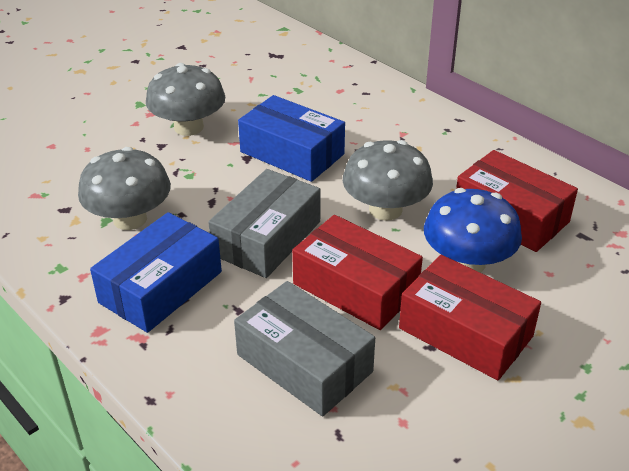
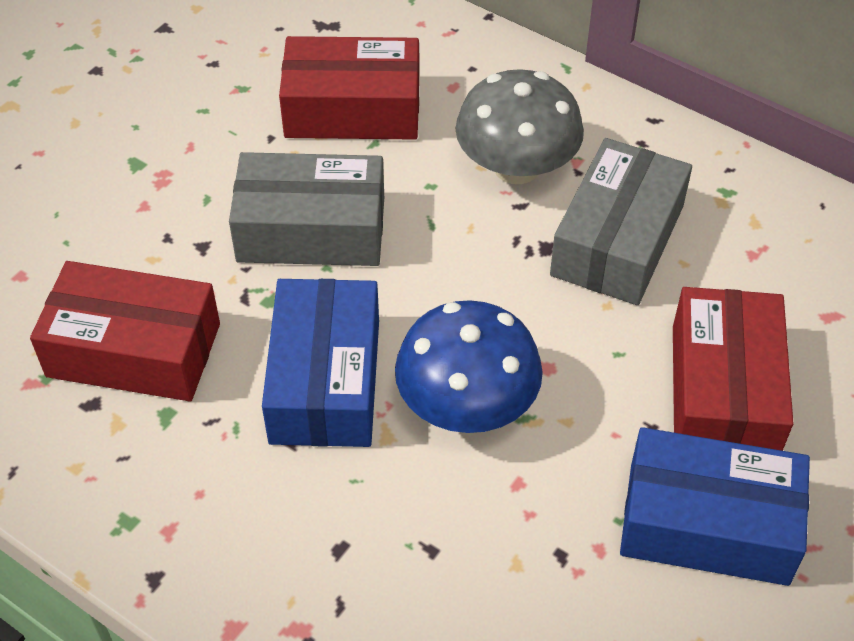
grey mushroom: [78,147,171,230] [146,63,225,136] [343,140,433,221] = 3 -> [456,69,584,184] = 1

